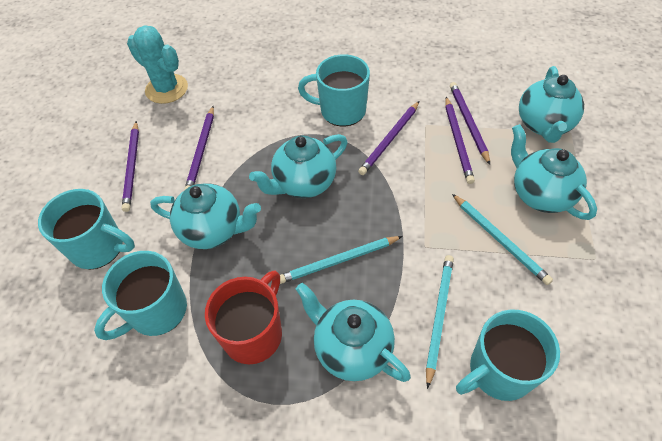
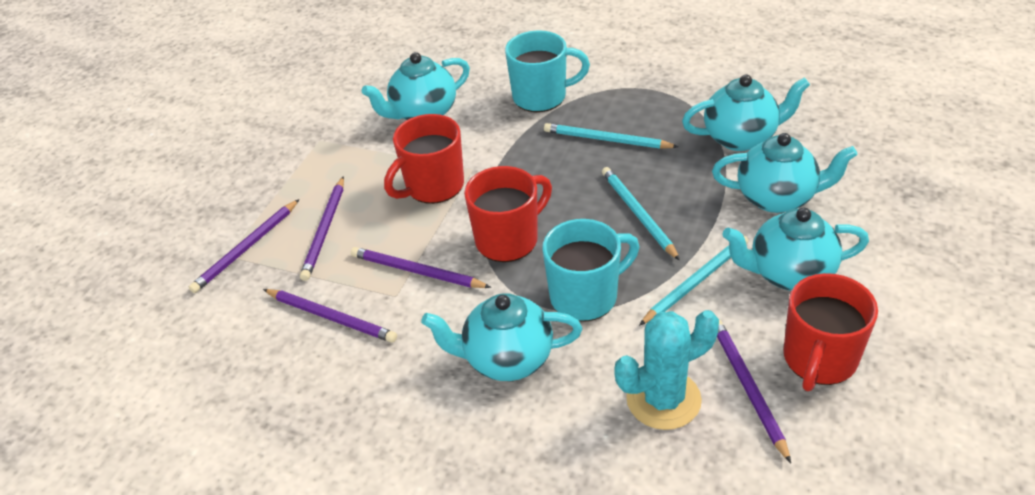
red mug: [205,270,282,364] = 1 -> [384,114,464,204] [464,166,552,262] [783,273,878,391] = 3
turquoise mug: [38,189,135,269] [94,251,187,340] [298,54,370,126] [456,309,560,401] = 4 -> [505,30,590,112] [542,219,639,322] = 2

